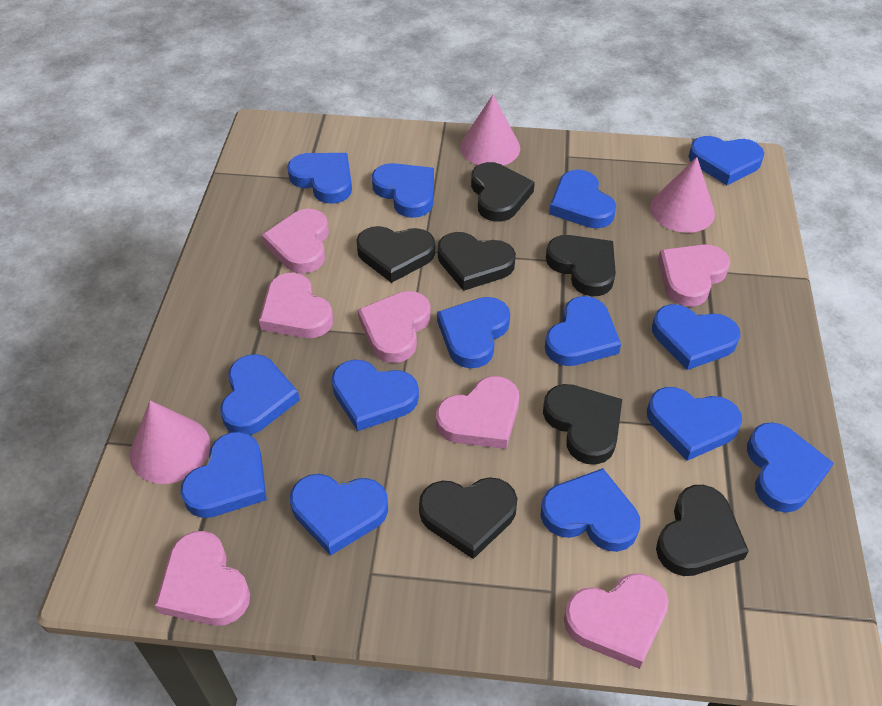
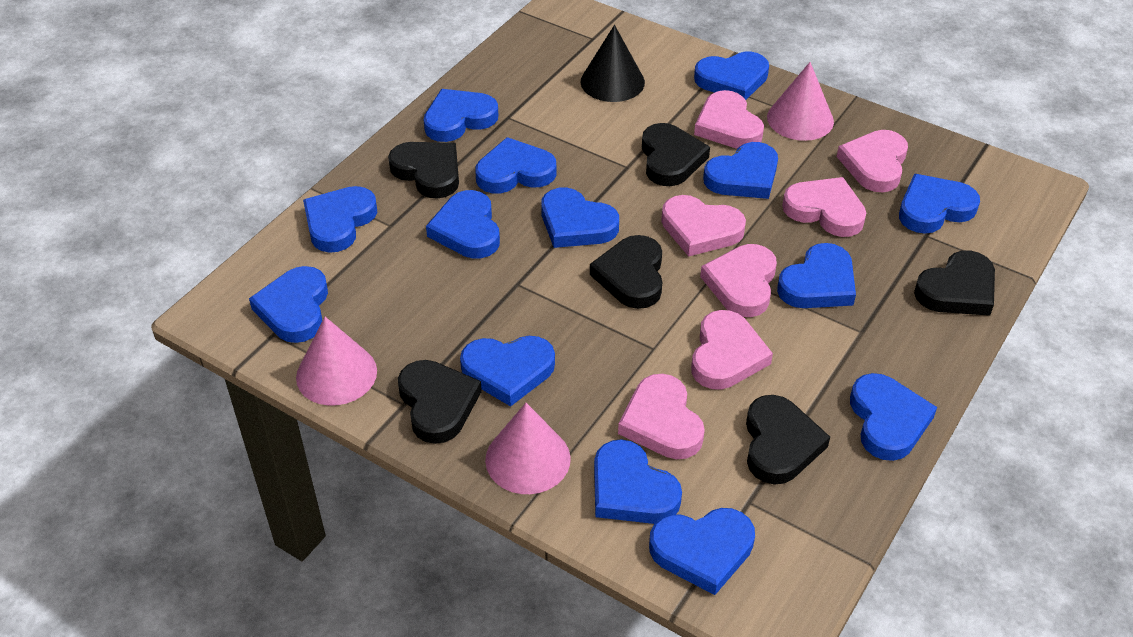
black cone: none = 0 -> [580,25,645,102] = 1
black heart: [356,226,435,283] [419,477,517,559] [438,232,516,291] [471,162,535,222] [543,384,622,465] [546,235,616,296] [656,485,749,576] = 7 -> [388,142,459,199] [398,360,482,444] [590,235,662,309] [642,123,710,186] [746,395,830,485] [914,251,995,316] = 6

